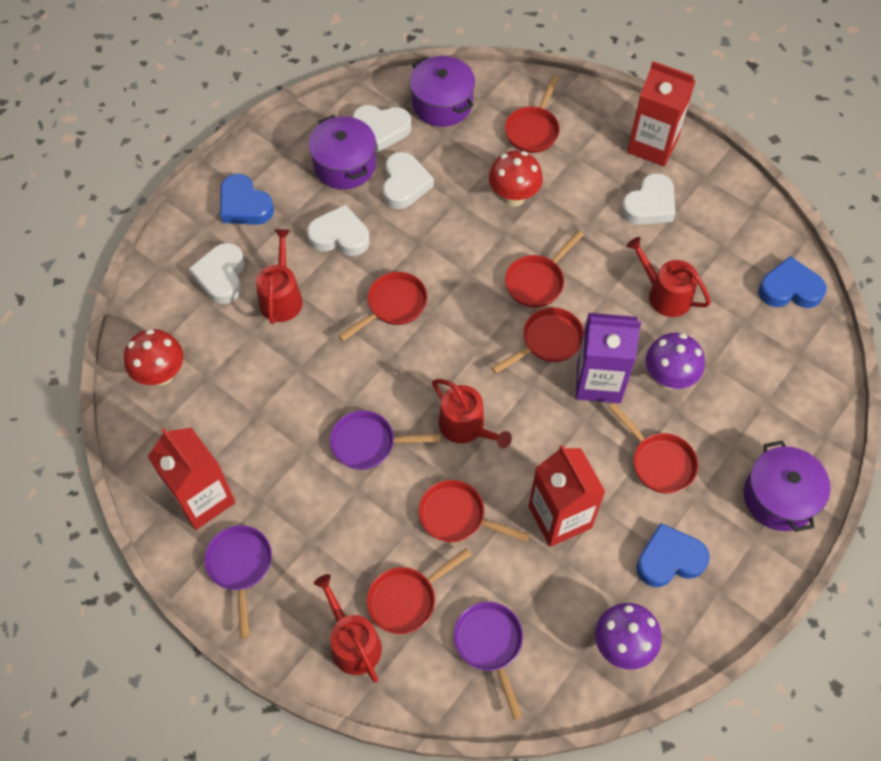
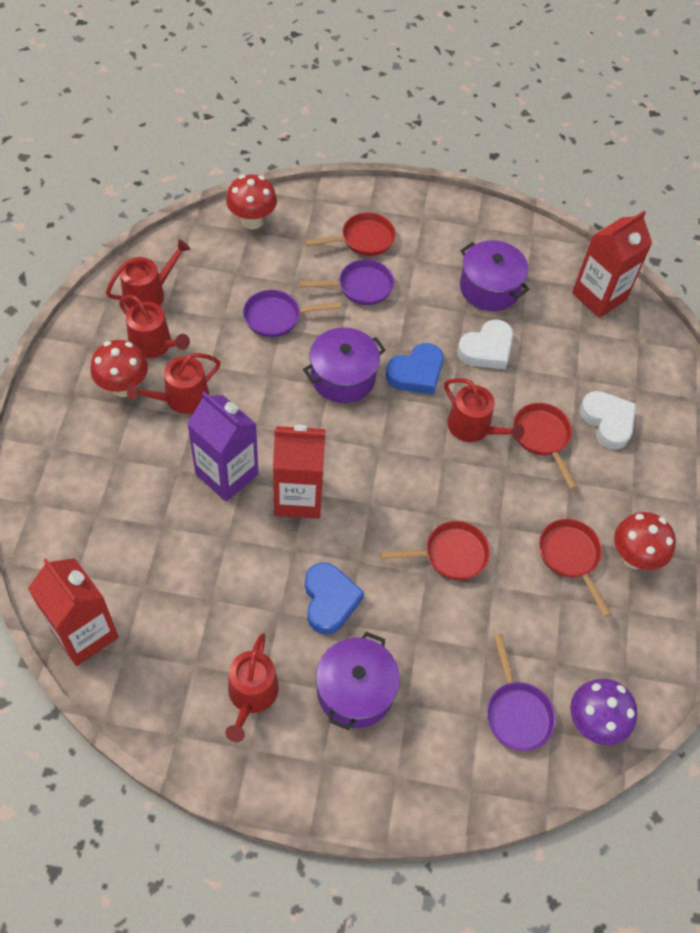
blue heart: [220,174,274,225] [636,523,710,587] [758,256,827,308] = 3 -> [305,562,364,634] [386,343,444,394] = 2
purple mushroom: [595,603,662,670] [645,333,705,389] = 2 -> [570,679,638,745] = 1
red mushroom: [124,329,183,386] [489,151,543,207] = 2 -> [90,340,148,397] [226,174,277,229] [614,512,676,570] = 3
red pan: [338,272,427,341] [367,548,471,634] [419,480,530,542] [492,307,584,374] [505,76,560,153] [505,230,584,308] [609,403,698,494] = 7 -> [305,212,396,256] [380,521,490,580] [513,403,577,489] [539,519,611,617] = 4
red watering can: [256,229,303,324] [314,574,382,683] [432,379,512,448] [627,237,711,317] = 4 -> [106,239,190,309] [119,295,190,358] [127,353,220,414] [225,633,279,742] [444,378,525,442] = 5
white heart: [189,243,245,304] [307,204,369,256] [352,105,412,152] [383,152,434,209] [621,173,675,225] = 5 -> [457,319,513,370] [579,391,637,450] = 2

